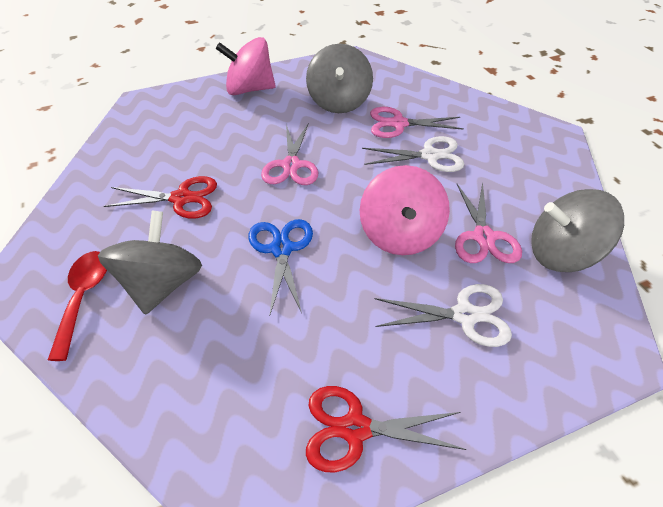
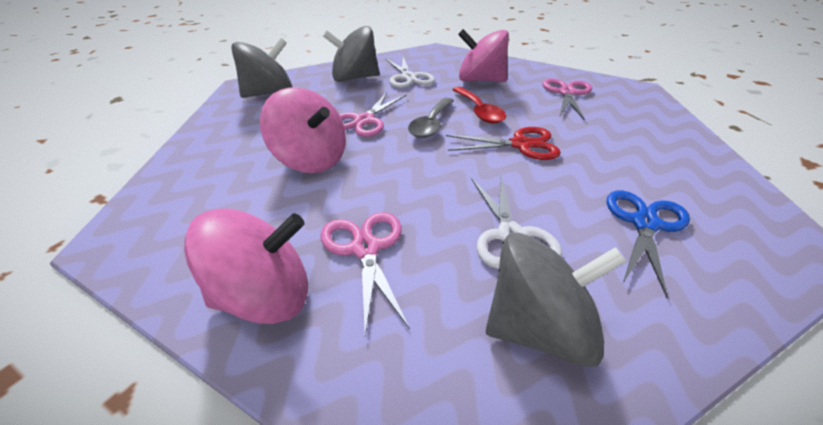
grey spoon: none = 0 -> [408,98,454,138] = 1
pink spinning top: [216,37,276,95] [360,165,450,255] = 2 -> [184,208,308,324] [260,88,346,173] [458,29,509,82] = 3
red scissors: [104,176,217,219] [306,386,467,473] = 2 -> [446,127,561,160] = 1

